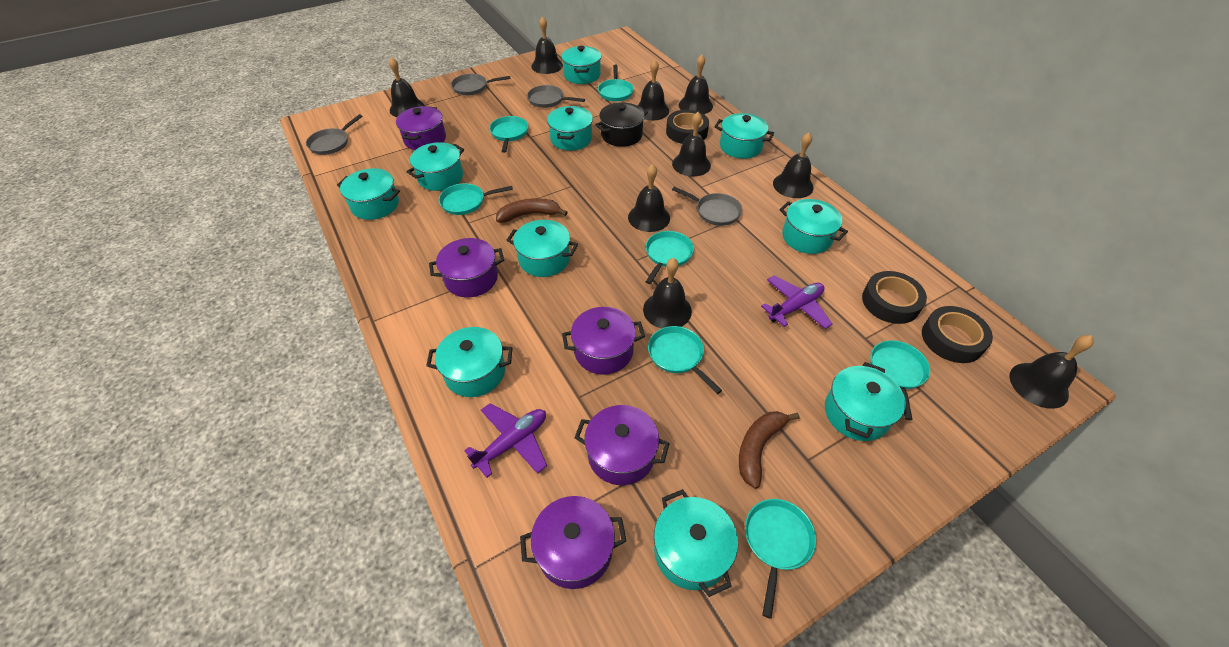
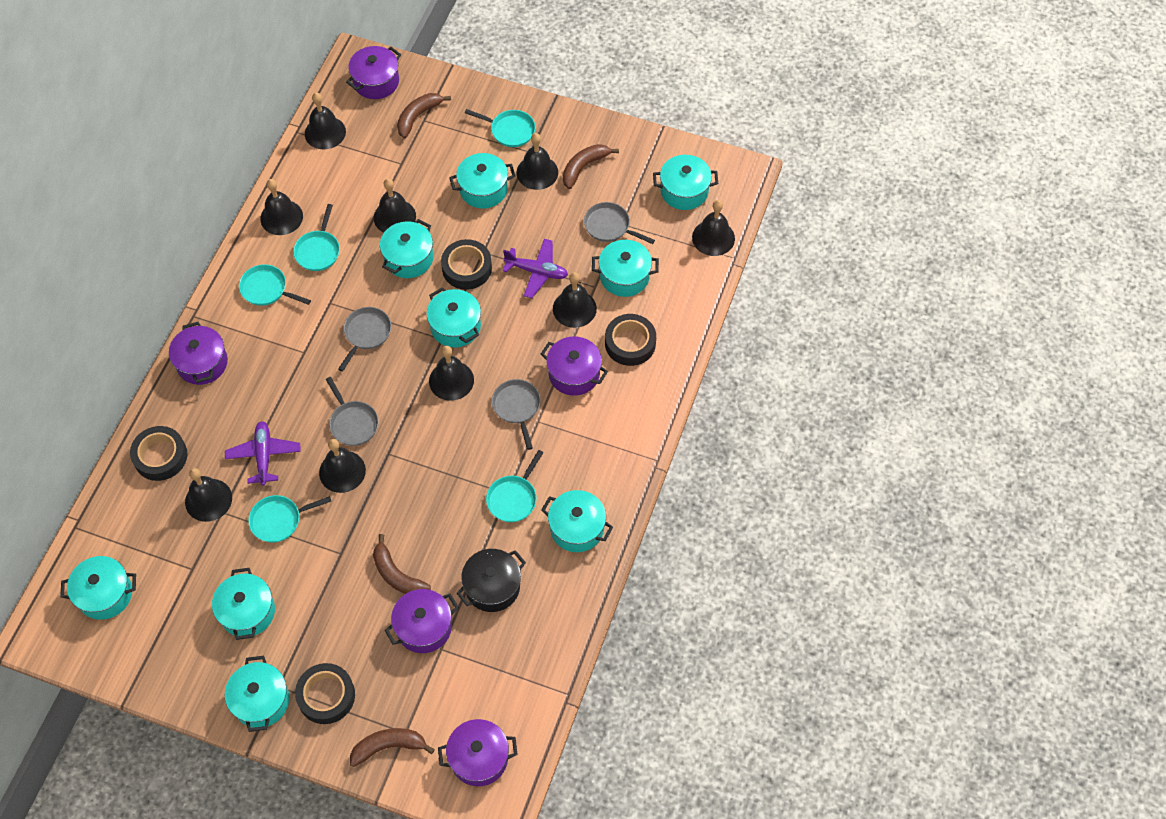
black tape: [666,110,709,144] [862,271,927,324] [922,306,993,363] = 3 -> [130,426,187,481] [295,663,355,724] [441,239,492,290] [605,314,656,366] = 4
brown banana: [496,198,568,222] [739,411,799,489] = 2 -> [350,728,435,767] [373,534,431,594] [397,93,451,139] [563,144,619,189] = 4
turquoise pan: [439,183,513,215] [489,116,528,153] [598,65,634,101] [646,231,694,284] [648,326,722,394] [745,499,816,619] [870,340,930,420] = 7 -> [239,264,311,306] [248,495,331,543] [293,204,340,271] [465,109,536,147] [486,450,544,522] = 5
turquoise pot: [337,168,400,220] [407,142,464,191] [426,327,513,397] [507,220,578,277] [547,106,593,151] [561,46,601,84] [654,489,738,597] [714,113,774,159] [779,199,848,254] [825,362,906,441] = 10 -> [60,556,136,620] [212,568,275,640] [225,656,289,732] [380,219,433,278] [426,287,481,348] [449,153,515,208] [541,490,613,552] [592,240,659,297] [653,155,718,210] = 9

